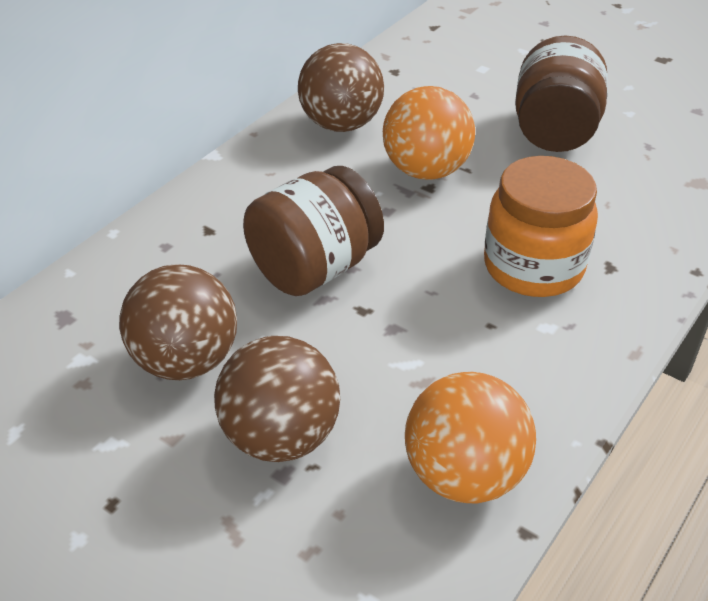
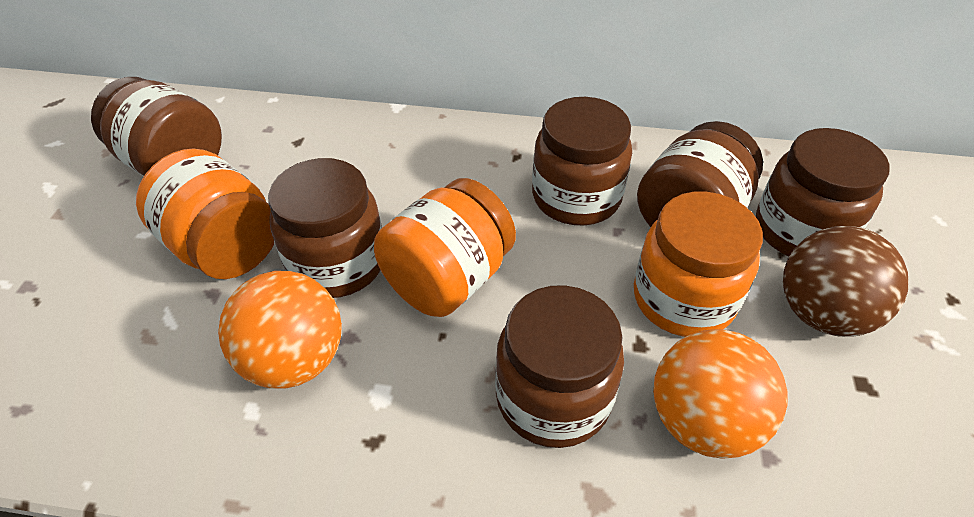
brown ball: [119,264,237,380] [214,336,340,462] [298,43,384,132] = 3 -> [783,226,908,337] = 1
brown jar: [243,166,384,296] [515,36,608,152] = 2 -> [91,77,222,176] [268,158,382,298] [495,285,624,448] [532,97,632,226] [637,121,763,227] [756,128,890,256] = 6
orange jar: [484,156,598,297] = 1 -> [136,149,274,279] [374,178,516,317] [634,192,763,337] = 3

